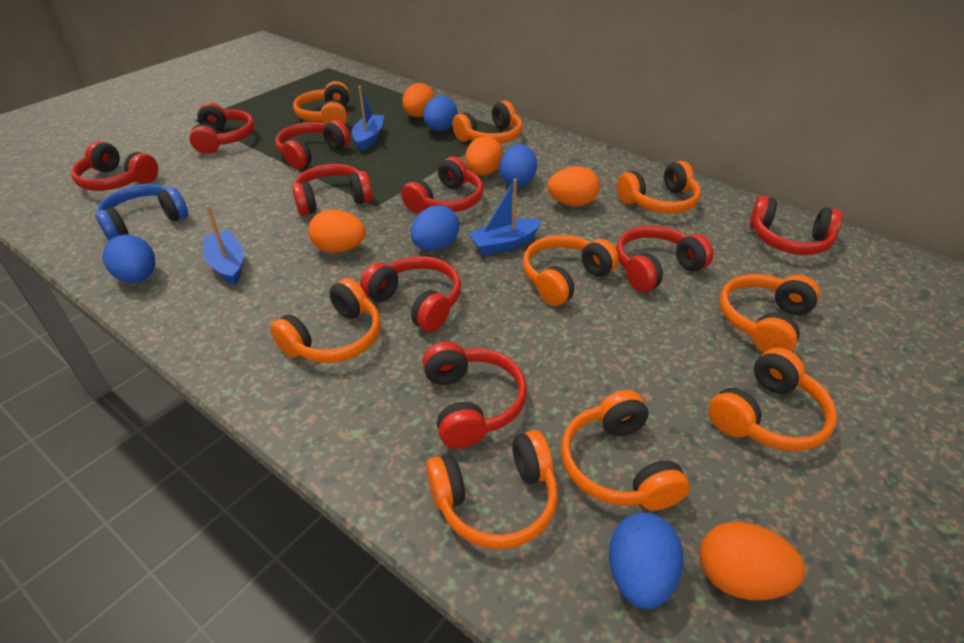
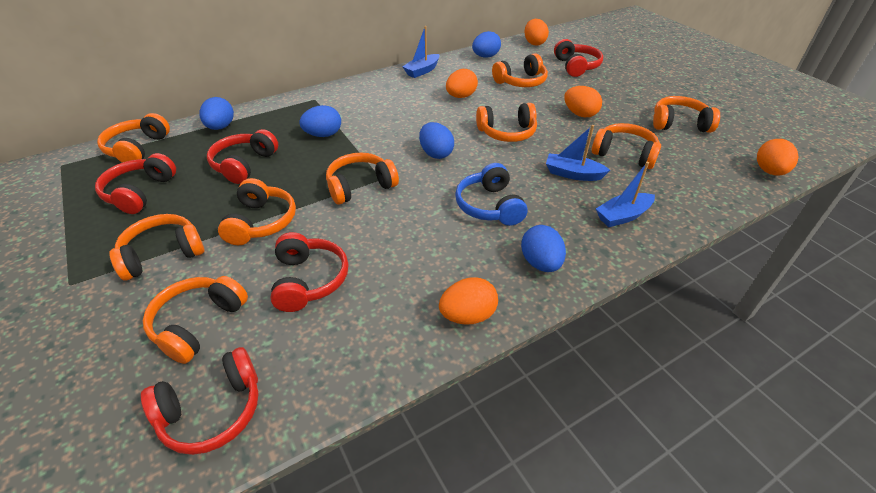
red headphones: [71,141,158,191] [189,103,255,154] [276,120,350,169] [292,164,373,216] [360,256,461,332] [401,157,483,213] [422,342,527,448] [616,225,714,292] [750,195,842,255] = 9 -> [95,153,176,214] [141,347,258,455] [207,129,278,184] [270,232,348,312] [554,39,603,77] = 5

